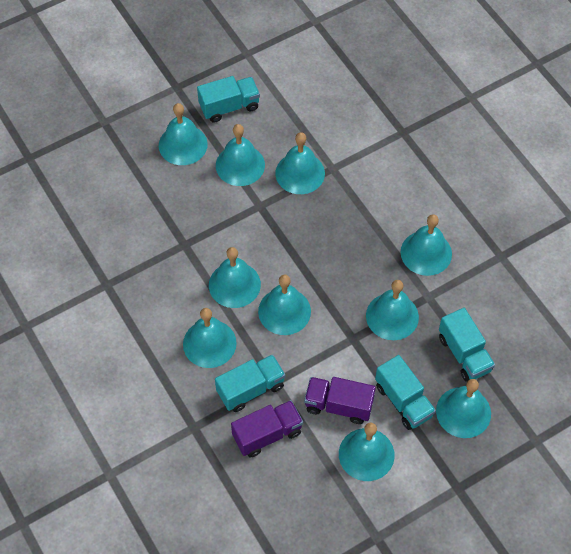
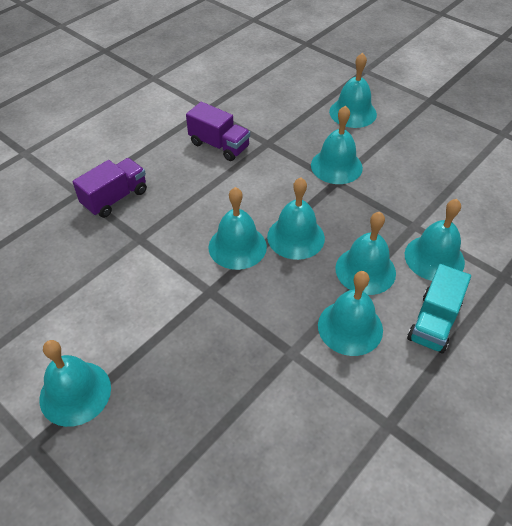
turquoise bell: [159,103,208,165] [183,308,237,368] [209,247,261,308] [216,124,265,186] [258,275,311,335] [275,132,325,194] [339,423,395,481] [366,280,419,340] [400,214,452,276] [436,379,491,438] = 10 -> [39,340,111,427] [208,187,267,270] [267,178,325,260] [311,106,363,184] [318,271,383,356] [329,53,377,128] [335,212,396,295] [405,199,465,281] = 8
turquoise truck: [197,76,260,123] [215,354,285,412] [375,355,436,430] [439,308,495,382] = 4 -> [407,264,471,353] = 1

